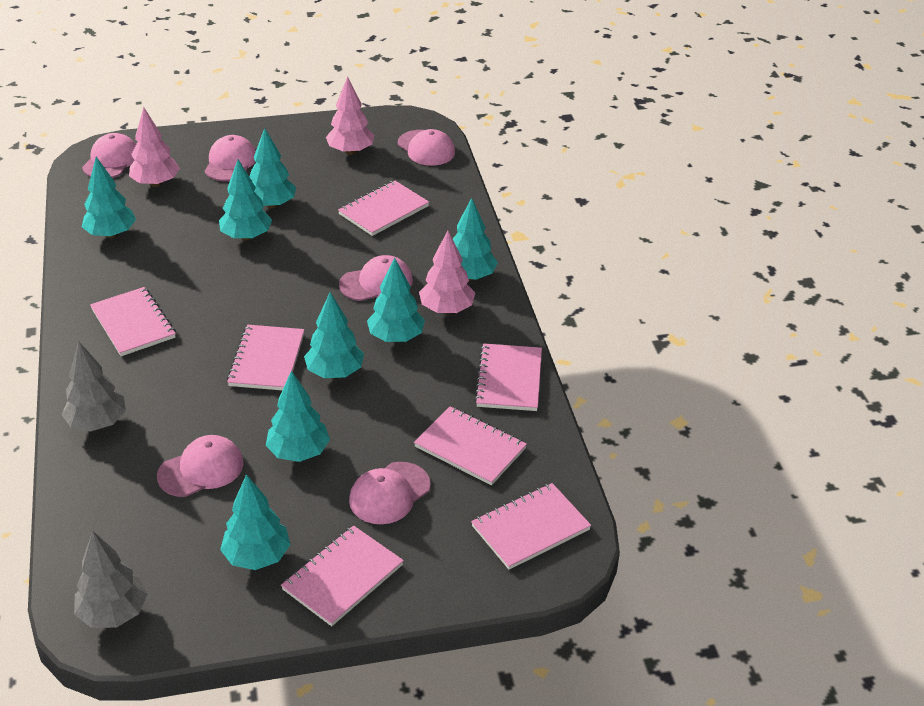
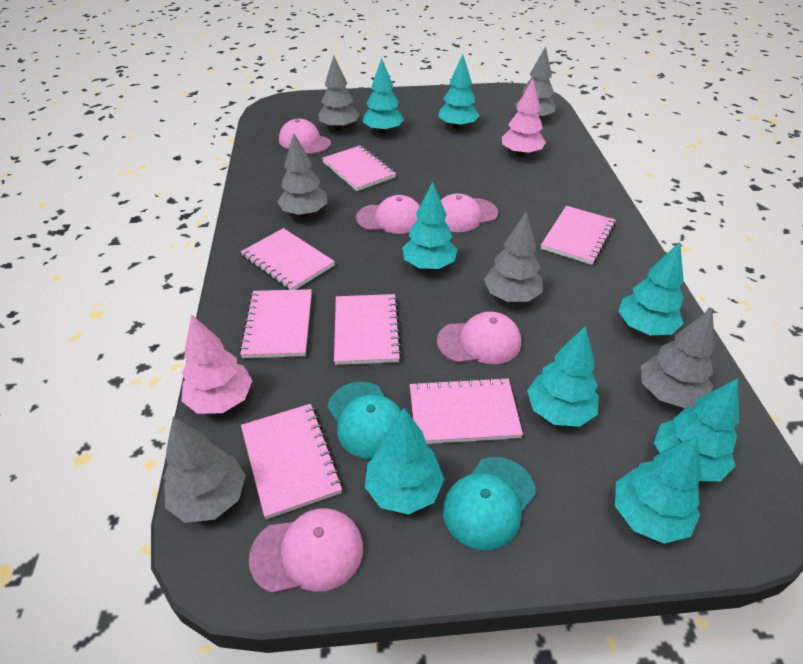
grey tree: [62,341,126,431] [74,531,147,628] = 2 -> [164,417,246,523] [277,133,327,217] [318,55,359,131] [484,212,543,302] [515,46,556,116] [641,308,715,408] = 6
pink cap: [82,133,136,178] [157,435,243,497] [205,135,256,181] [339,255,413,301] [349,462,431,524] [398,129,455,166] = 6 -> [249,508,363,594] [279,119,331,154] [356,195,420,234] [437,312,521,364] [441,193,498,232] = 5
pink tree: [129,107,180,187] [326,76,374,155] [419,231,475,314] = 3 -> [182,314,252,414] [502,79,546,157] = 2
turquoise cap: none = 0 -> [327,382,402,459] [443,457,536,550] = 2

